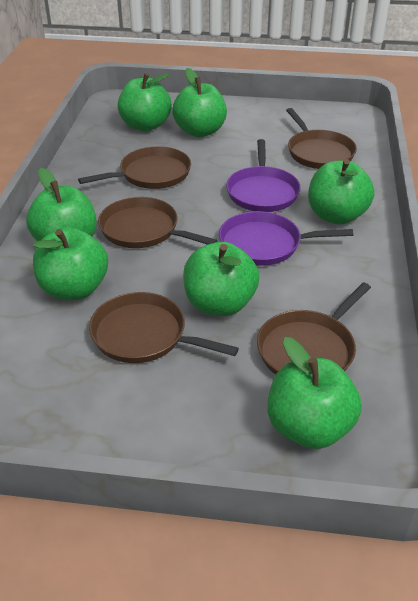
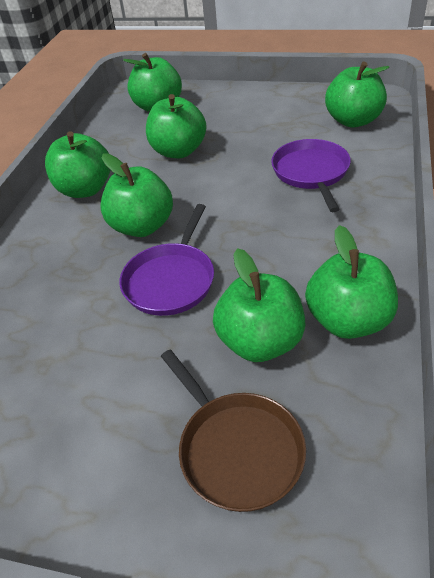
brown pan: [78,146,191,189] [89,292,239,363] [98,197,217,248] [257,282,371,375] [286,108,357,169] = 5 -> [161,350,306,512] = 1

